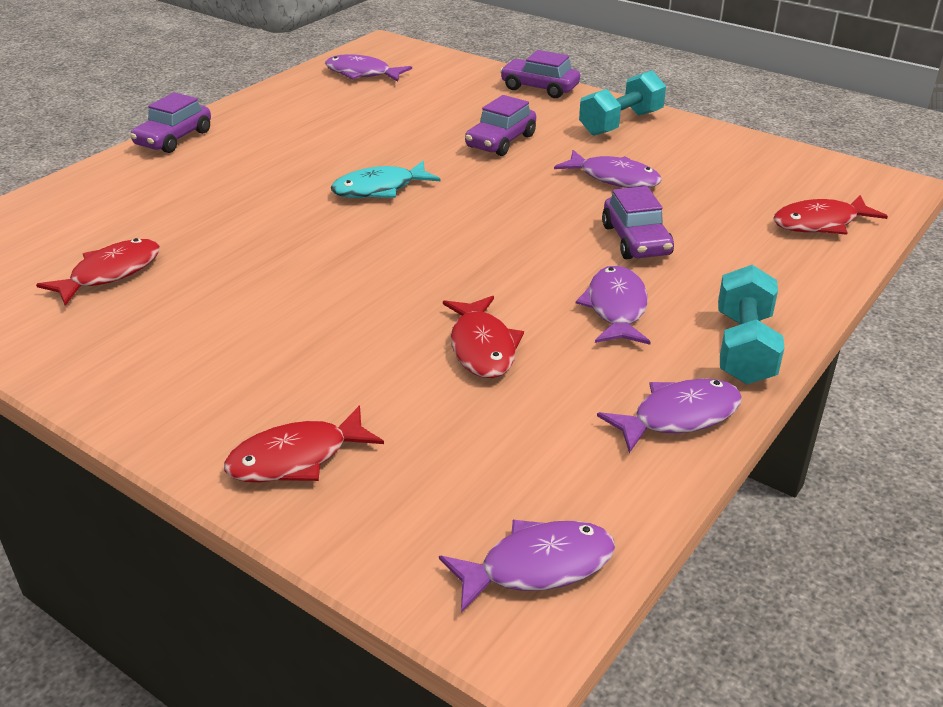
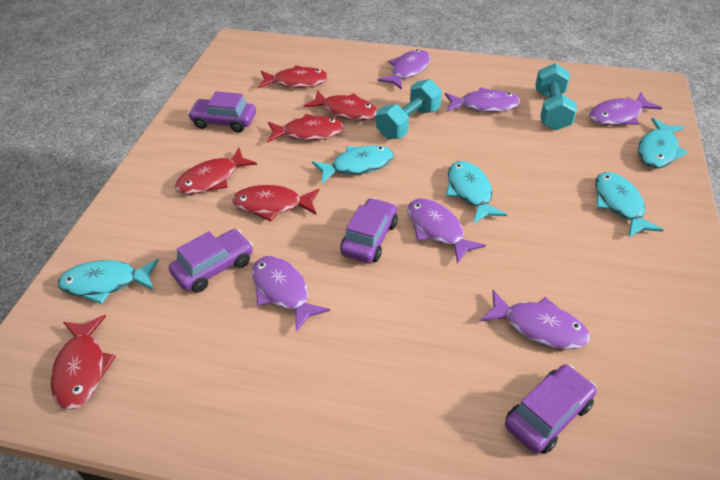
purple fish: [325,54,412,82] [439,520,615,613] [554,150,662,188] [576,265,651,345] [597,379,742,453] = 5 -> [252,256,330,332] [377,50,430,90] [407,199,486,264] [445,87,520,112] [480,290,590,349] [589,93,662,125] = 6
red fish: [36,238,160,306] [224,405,384,482] [443,296,524,378] [773,195,888,235] = 4 -> [51,315,116,410] [175,148,257,194] [232,185,320,222] [258,65,329,88] [267,114,344,143] [304,90,377,120] = 6
turquoise fish: [331,161,441,198] = 1 -> [58,259,159,304] [312,145,394,183] [446,161,507,223] [595,172,664,237] [638,118,688,168] = 5

